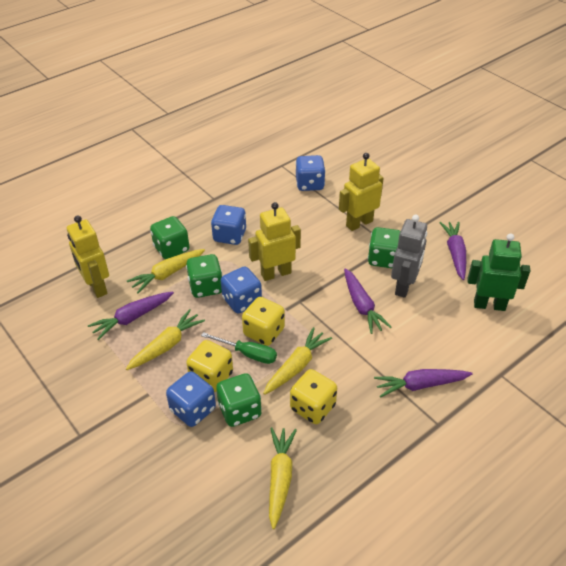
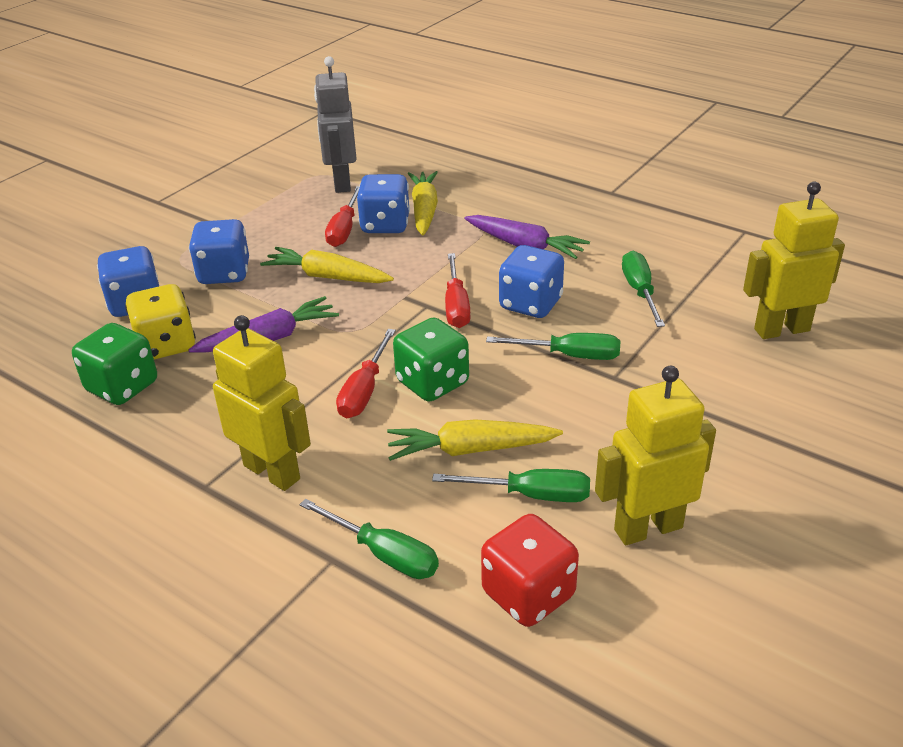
green dice: [150,216,189,259] [186,254,222,298] [216,373,262,427] [368,227,401,268] = 4 -> [72,323,157,405] [393,318,469,402] = 2
green robot: [467,233,530,311] = 1 -> none = 0
green screwdriver: [201,332,277,364] = 1 -> [299,499,439,579] [432,469,590,502] [486,333,621,360] [622,251,665,327] = 4
purple carrot: [88,291,174,340] [344,268,392,334] [374,369,473,397] [439,222,466,280] = 4 -> [188,296,339,352] [465,215,590,259] = 2
red dice: none = 0 -> [481,514,579,627] = 1
red screwdriver: none = 0 -> [325,186,360,247] [336,329,396,418] [445,253,470,328] = 3
yellow carrot: [126,309,205,370] [127,249,205,293] [263,327,332,395] [269,427,297,529] = 4 -> [260,247,394,283] [387,419,563,461] [407,171,438,236] = 3
yellow dice: [186,340,233,392] [242,297,285,346] [290,369,337,424] = 3 -> [125,284,196,360] = 1

